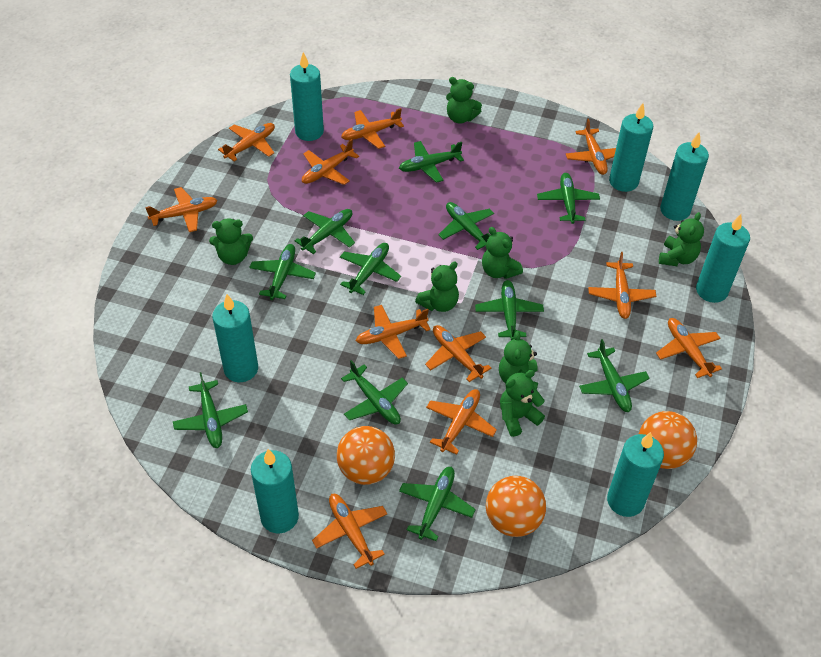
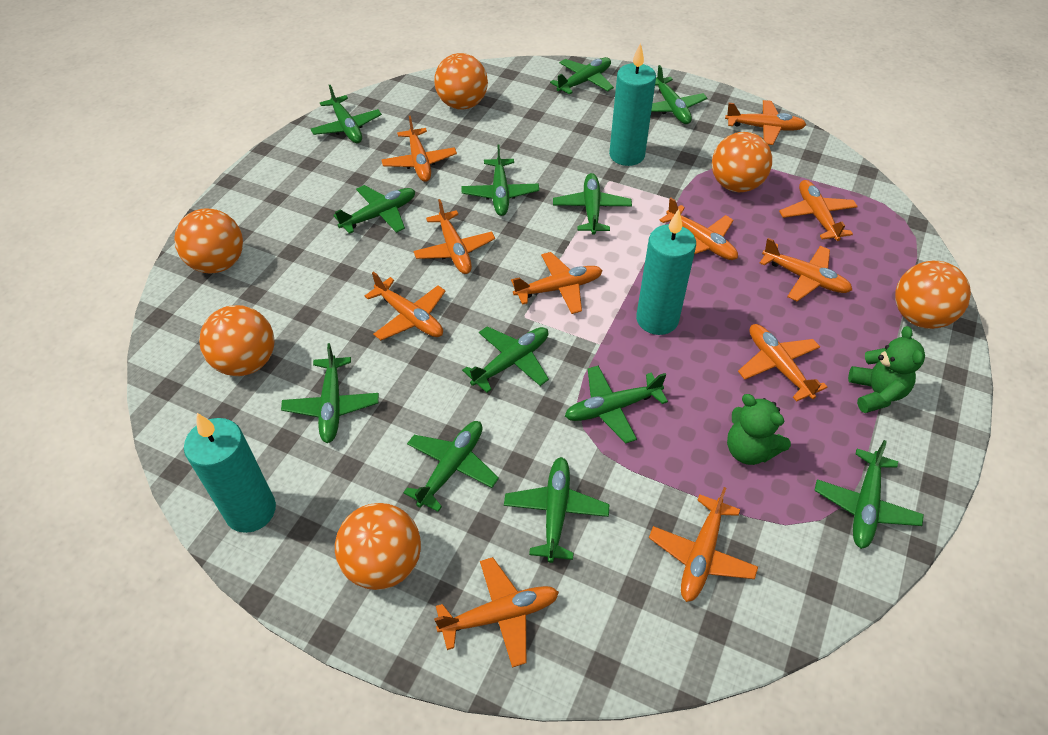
green plane: [173,372,248,448] [249,244,316,300] [295,209,355,254] [340,243,401,295] [341,360,408,425] [399,141,464,183] [399,467,476,541] [438,202,494,250] [475,280,544,340] [537,173,600,224] [579,339,650,412] = 11 -> [281,343,379,443] [311,85,382,143] [333,185,415,234] [403,421,499,512] [462,145,539,216] [462,326,549,393] [504,457,610,563] [550,57,614,95] [553,173,632,235] [565,366,668,443] [651,65,707,124] [814,440,924,549] = 12
green teddy bear: [209,218,253,265] [415,261,459,312] [446,77,482,124] [482,227,523,279] [499,331,538,390] [500,370,545,437] [659,212,704,266] = 7 -> [727,394,791,465] [848,326,925,413] = 2
orange ball: [337,426,395,485] [486,476,546,537] [639,411,697,469] = 3 -> [174,209,243,273] [199,305,274,376] [335,503,421,590] [434,53,488,110] [712,132,772,192] [895,261,971,329] = 6
turquoise candle: [212,294,258,382] [251,449,299,533] [290,52,324,141] [607,432,664,517] [609,103,653,192] [660,132,709,221] [696,214,750,303] = 7 -> [184,413,276,533] [609,43,656,166] [636,209,696,335] = 3

